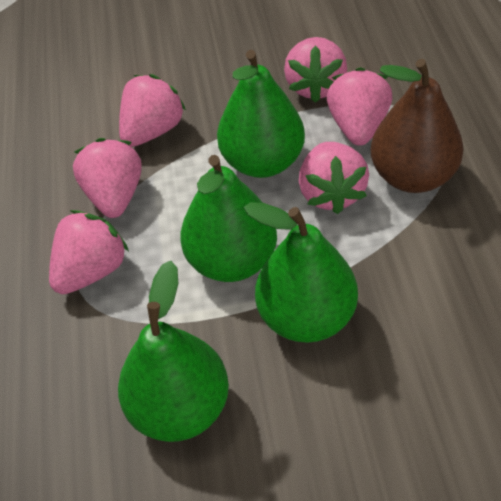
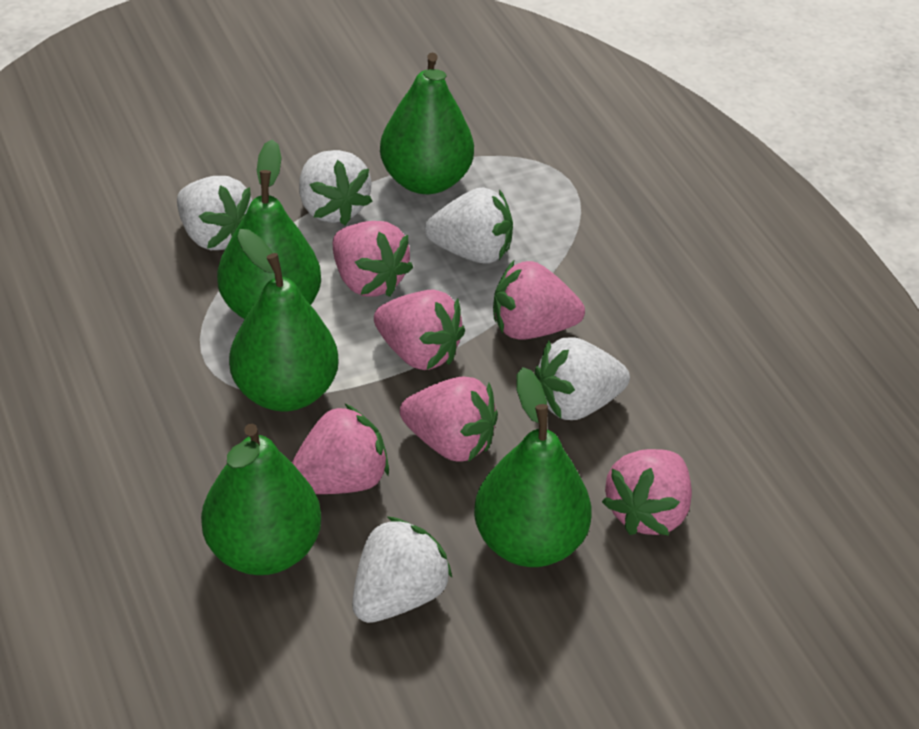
brown pear: [371,59,464,193] = 1 -> none = 0
green pear: [118,261,229,442] [180,155,277,282] [217,50,305,178] [244,202,358,343] = 4 -> [201,424,321,575] [217,140,321,319] [229,229,339,412] [380,53,474,194] [474,367,592,567] = 5
white strawberry: none = 0 -> [177,176,253,250] [299,150,373,225] [352,516,452,623] [425,187,513,264] [535,337,630,420] = 5

